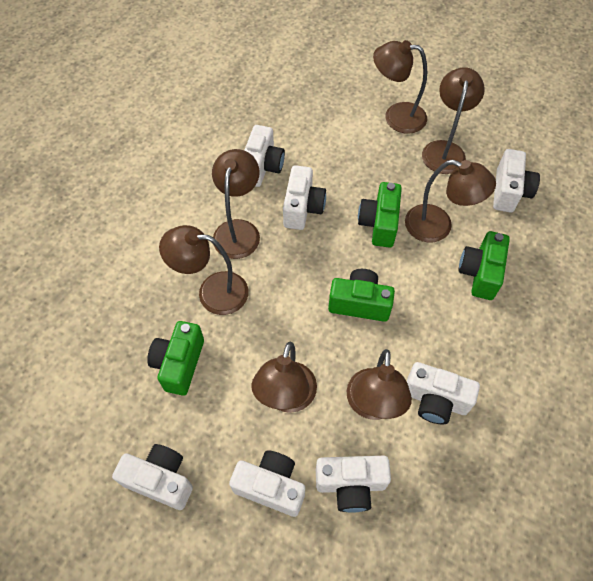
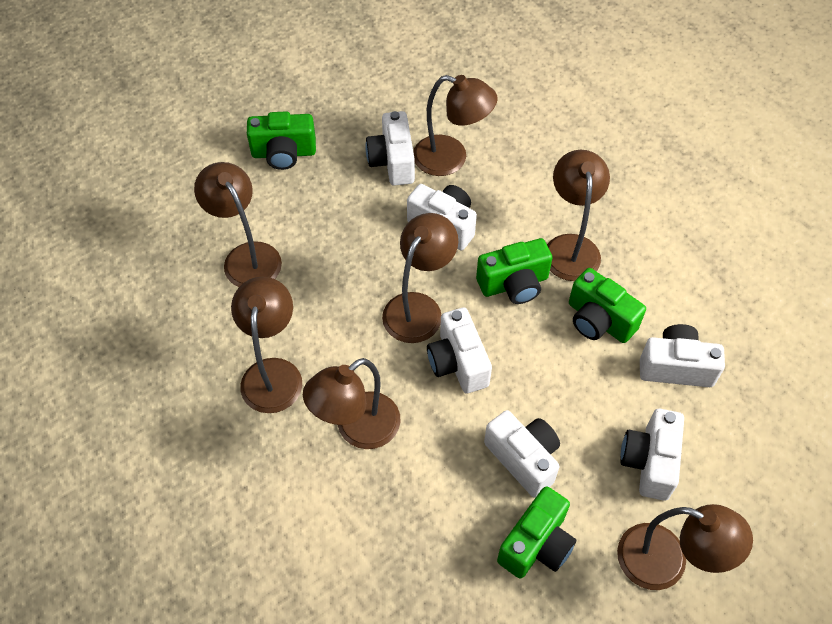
white camera: [112,444,193,510] [229,451,305,517] [245,125,285,187] [283,165,326,230] [316,456,391,513] [407,362,480,424] [493,149,540,213] = 7 -> [365,111,415,186] [407,184,477,250] [427,307,492,393] [484,410,560,498] [620,409,684,501] [640,324,725,387] = 6

